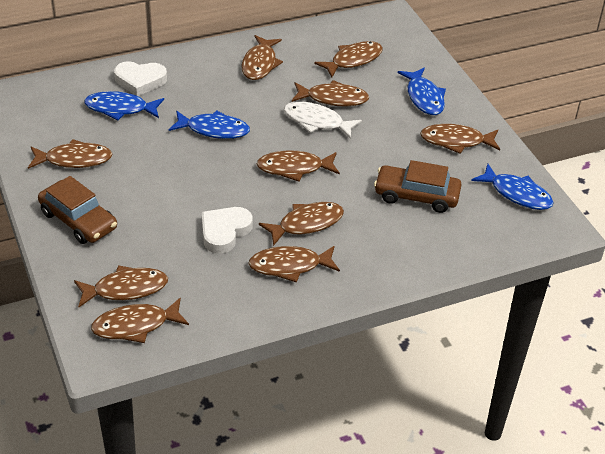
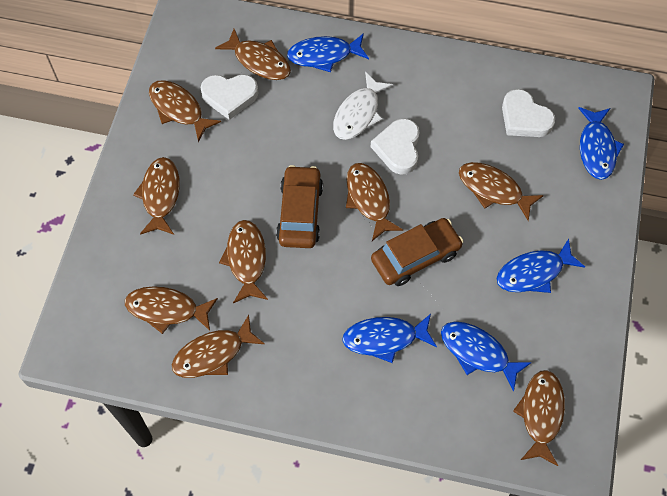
blue fish: [84,91,164,120] [169,111,250,139] [398,68,446,115] [471,164,554,210] = 4 -> [287,33,369,72] [342,314,437,363] [441,321,532,392] [496,238,585,293] [578,107,624,180] = 5
brown fish: [28,139,112,169] [74,265,168,308] [91,298,189,343] [242,35,283,80] [248,246,340,283] [257,150,340,182] [259,202,344,246] [292,80,369,107] [314,41,383,78] [420,124,500,154] = 10 -> [125,286,218,334] [133,157,180,235] [149,80,221,142] [172,315,265,378] [215,29,291,80] [219,220,268,303] [346,163,403,241] [459,162,544,221] [513,370,565,466] = 9
white heart: [114,61,167,96] [202,207,253,254] = 2 -> [200,74,258,120] [371,118,420,175] [502,89,555,137] = 3

